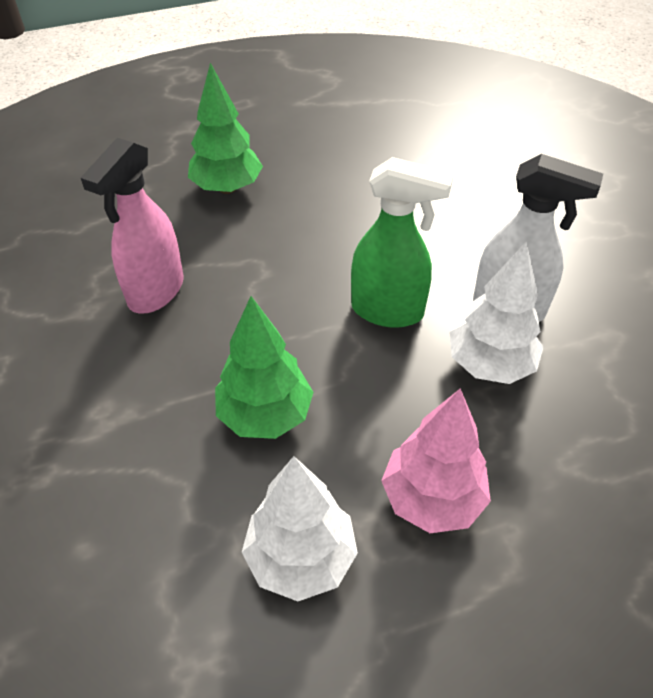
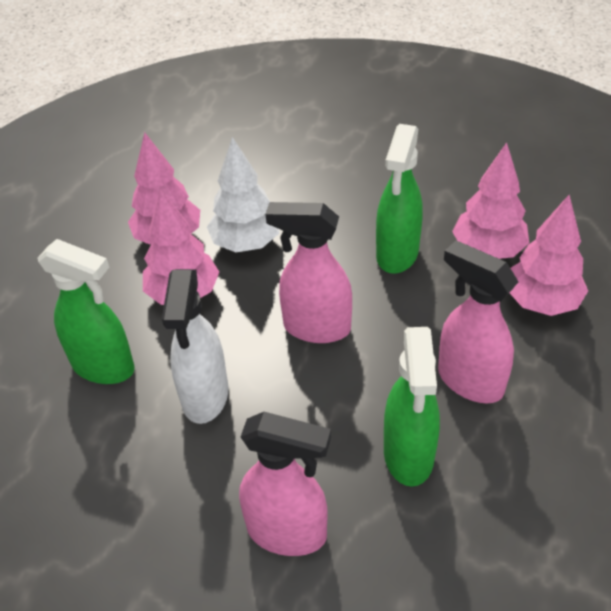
green spray bottle: [351,157,454,328] = 1 -> [37,239,135,384] [376,124,423,274] [384,327,440,487] = 3
green tree: [188,63,263,194] [215,296,314,439] = 2 -> none = 0
pink spray bottle: [81,138,183,314] = 1 -> [239,412,331,556] [265,202,352,343] [438,240,518,403] = 3
pink tree: [381,388,491,533] = 1 -> [128,132,200,245] [143,189,219,305] [452,142,529,259] [510,195,588,316] = 4
white tree: [242,456,358,601] [449,241,544,384] = 2 -> [207,137,279,252] = 1

